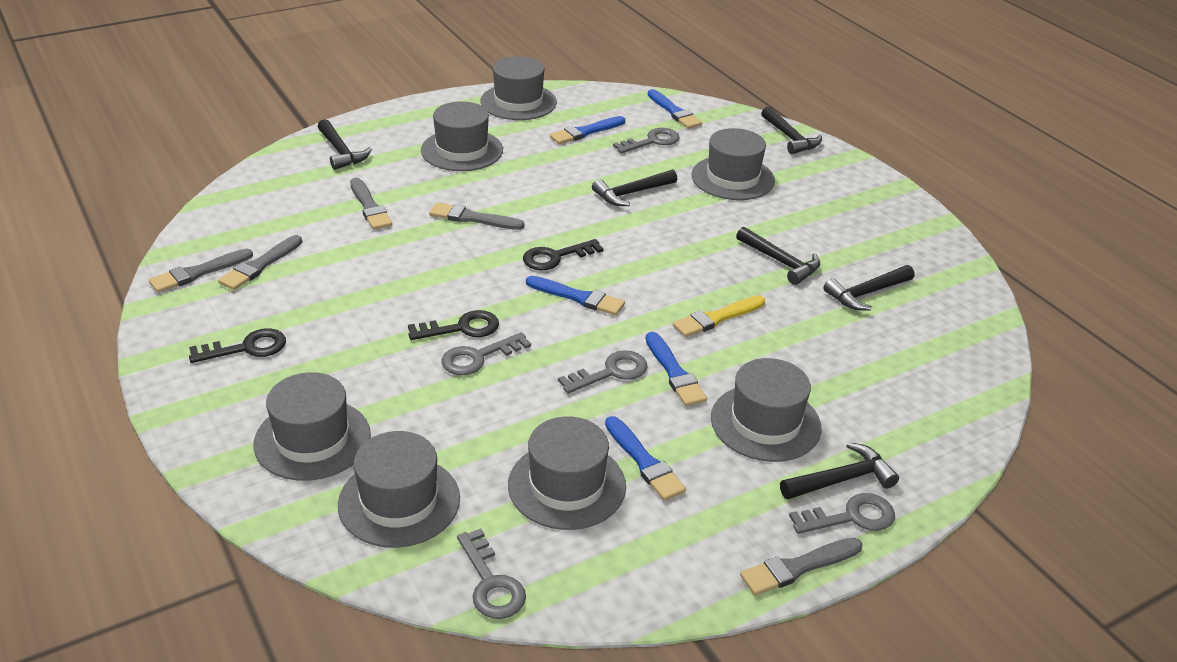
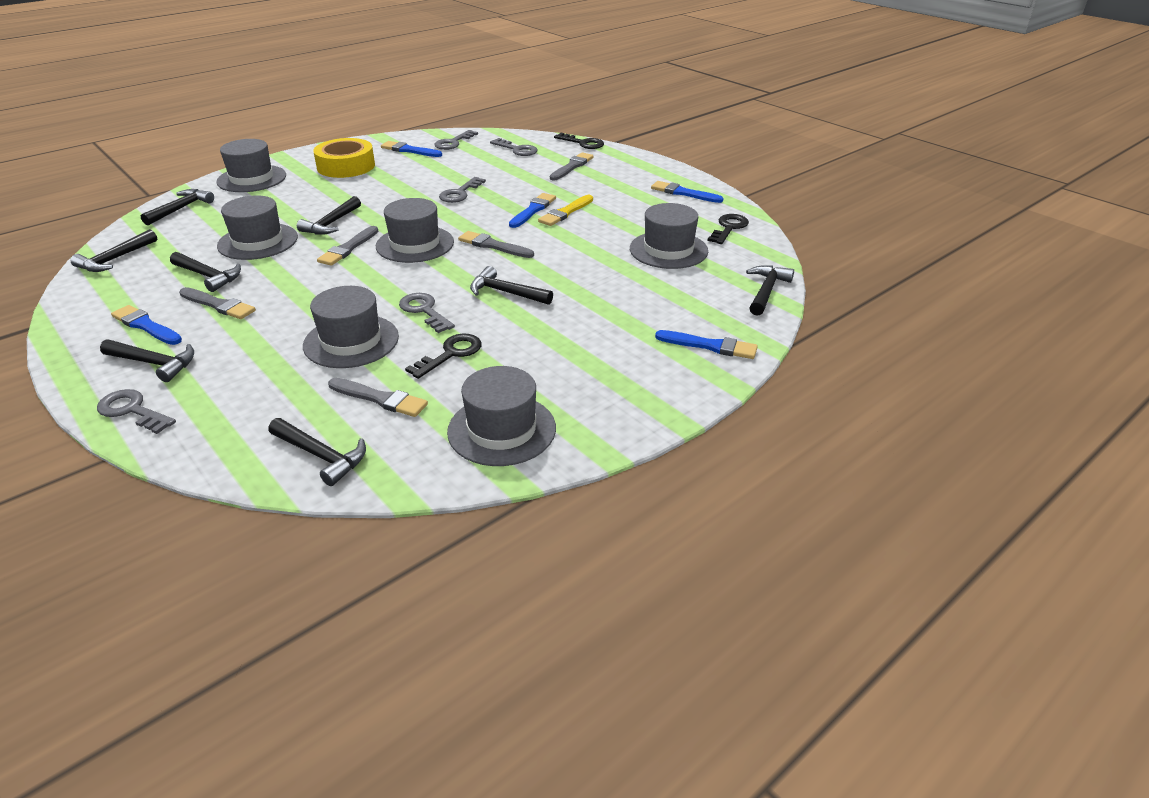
black hammer: [318,119,372,170] [592,169,677,206] [736,226,820,285] [761,106,822,154] [780,442,899,499] [823,265,915,311] = 6 -> [71,229,157,272] [100,339,194,382] [140,189,214,225] [170,252,241,292] [269,418,366,486] [297,196,361,235] [470,266,553,305] [746,265,794,316] = 8
grey hat: [253,372,371,481] [338,431,460,548] [421,101,503,171] [480,56,557,120] [508,416,626,530] [691,128,775,200] [711,358,822,462] = 7 -> [216,139,286,192] [217,195,298,260] [303,286,399,368] [376,198,454,263] [447,366,556,466] [630,203,708,269] = 6
yellow tape: none = 0 -> [313,138,375,178] = 1

